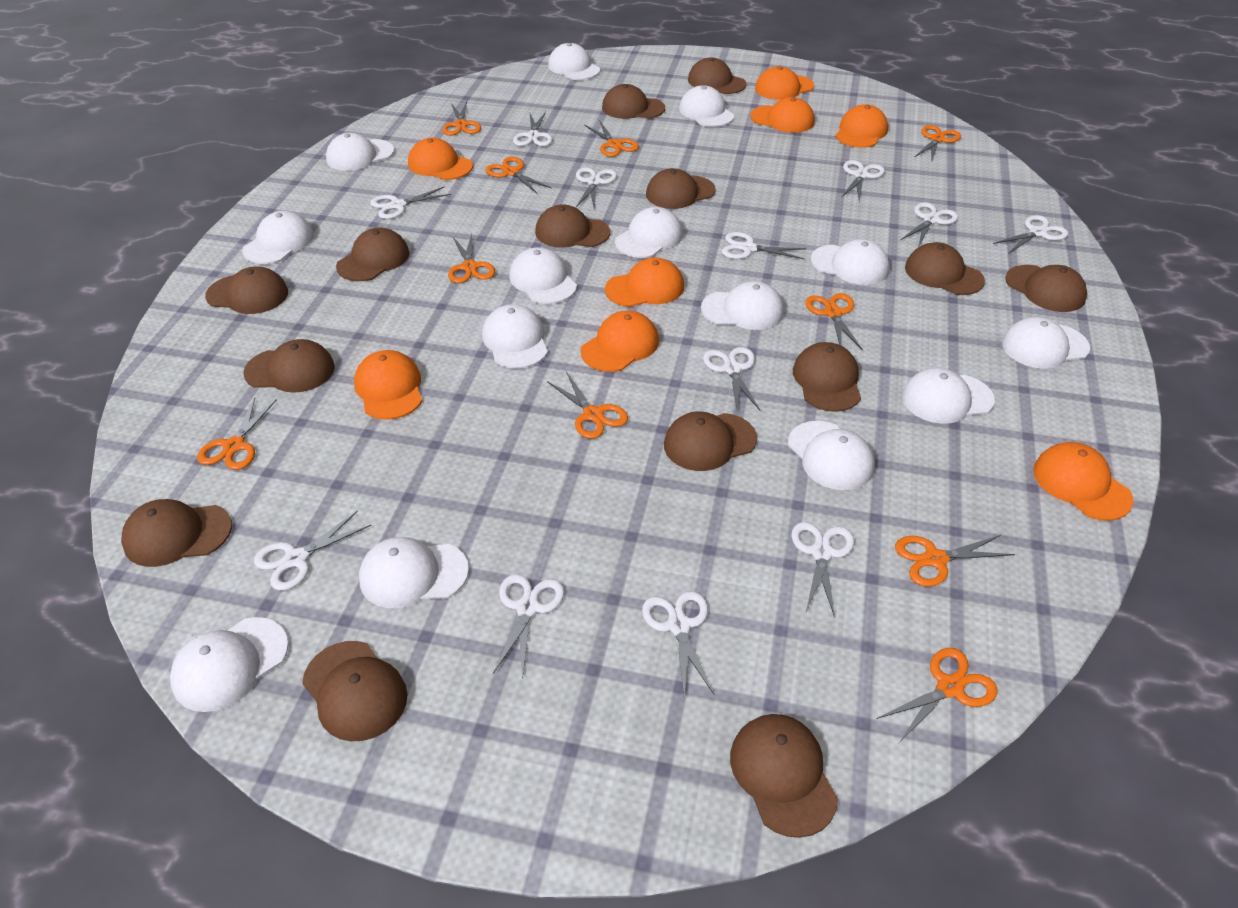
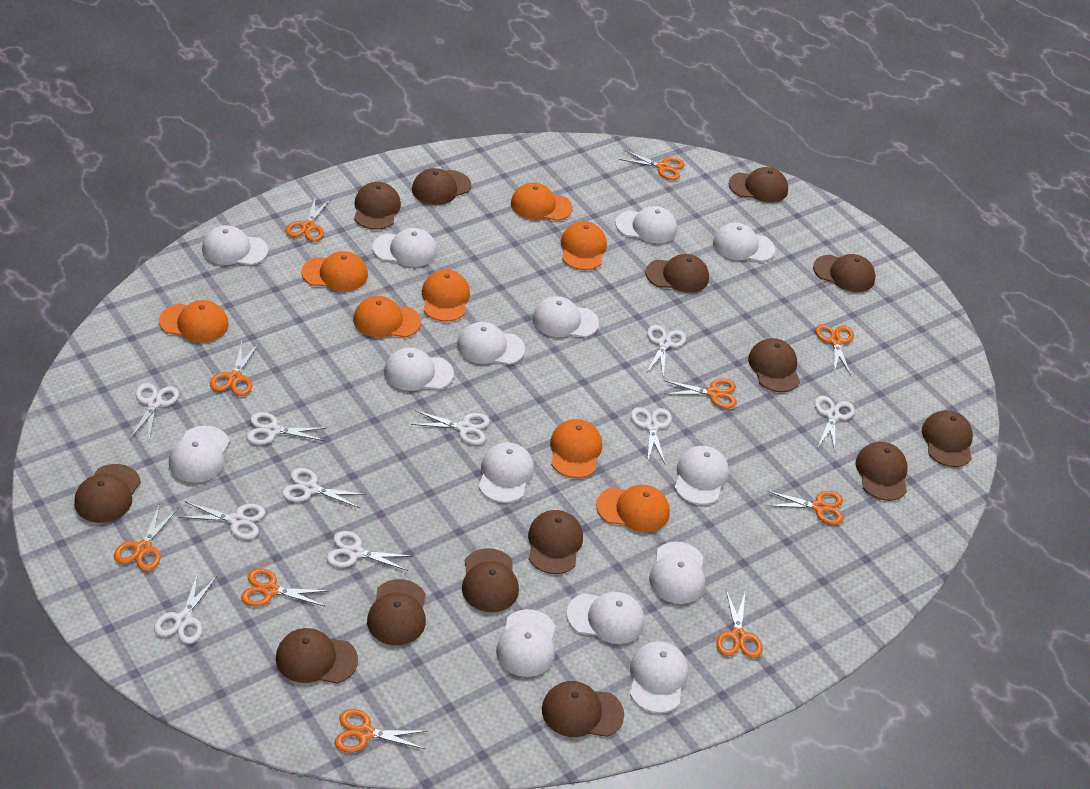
white scissors: [254,511,371,591] [370,187,451,219] [493,574,564,679] [513,112,553,146] [576,167,617,210] [642,591,714,696] [703,347,760,410] [722,232,806,259] [791,522,854,618] [842,160,885,202] [900,202,958,248] [993,215,1068,254] = 12 -> [130,383,179,441] [154,572,217,644] [179,502,266,539] [246,412,325,445] [282,468,366,508] [327,531,411,571] [411,410,490,445] [631,407,672,463] [647,325,686,376] [814,396,855,451] = 10

